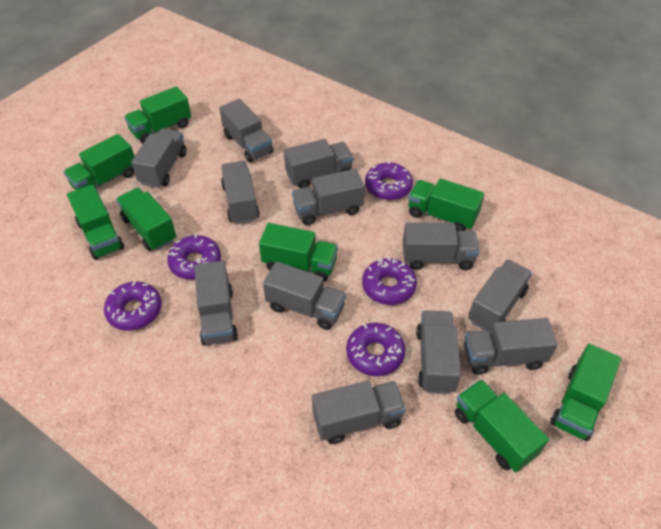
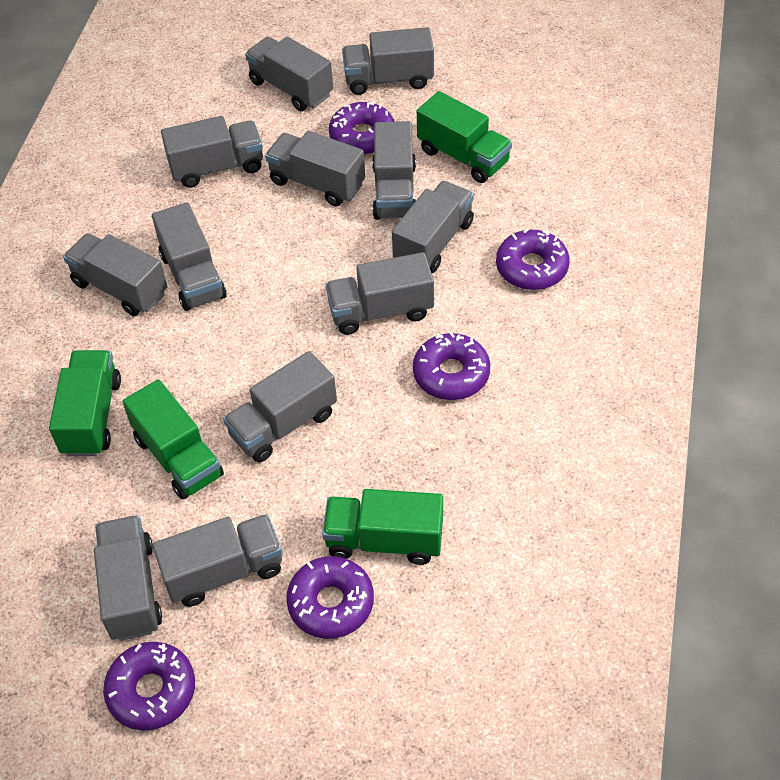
green truck: [63,134,135,190] [67,184,124,260] [116,188,176,251] [124,86,191,143] [259,223,338,282] [408,178,484,232] [455,379,549,473] [550,344,621,441] = 8 -> [49,350,121,456] [122,379,224,500] [322,489,443,565] [417,91,512,183] = 4

